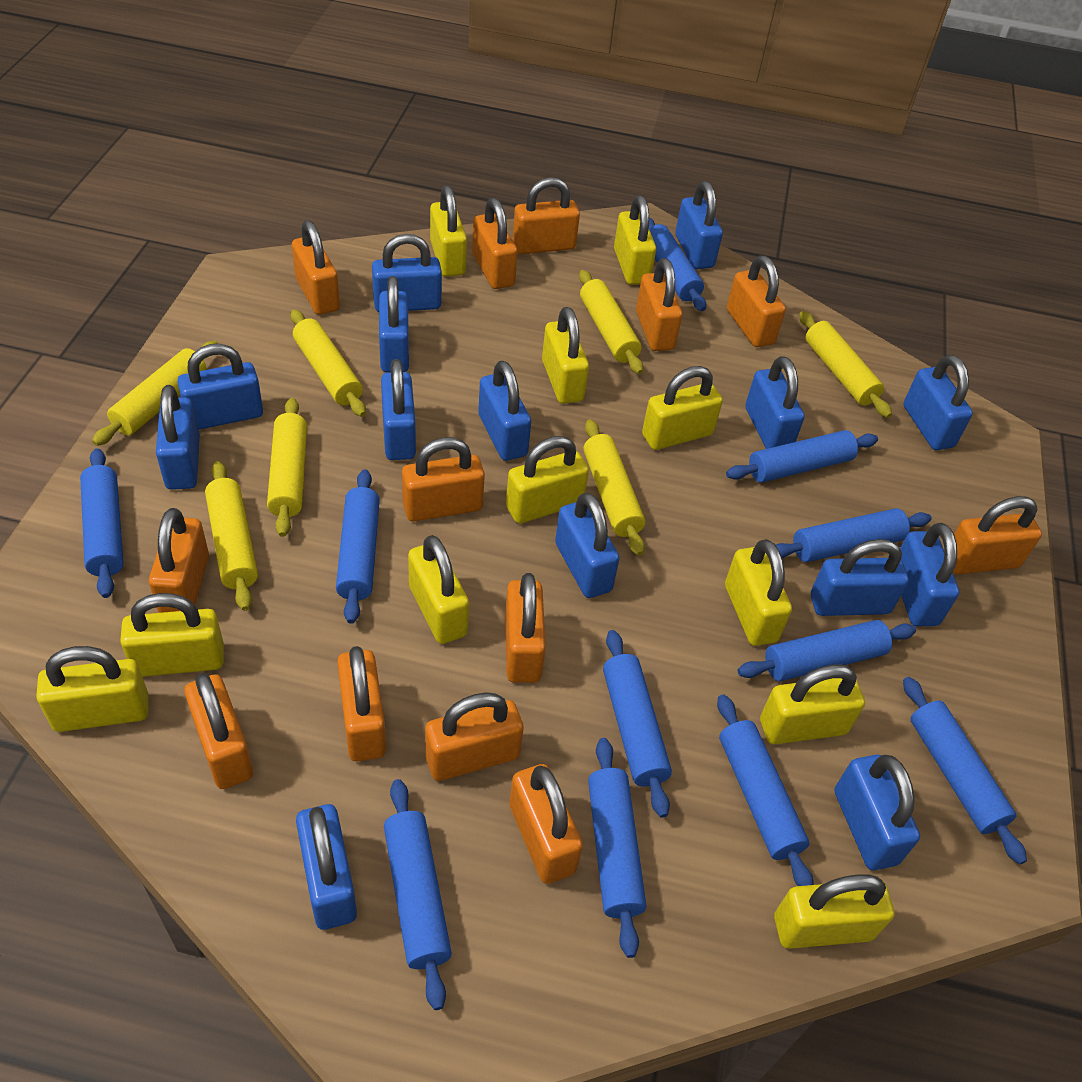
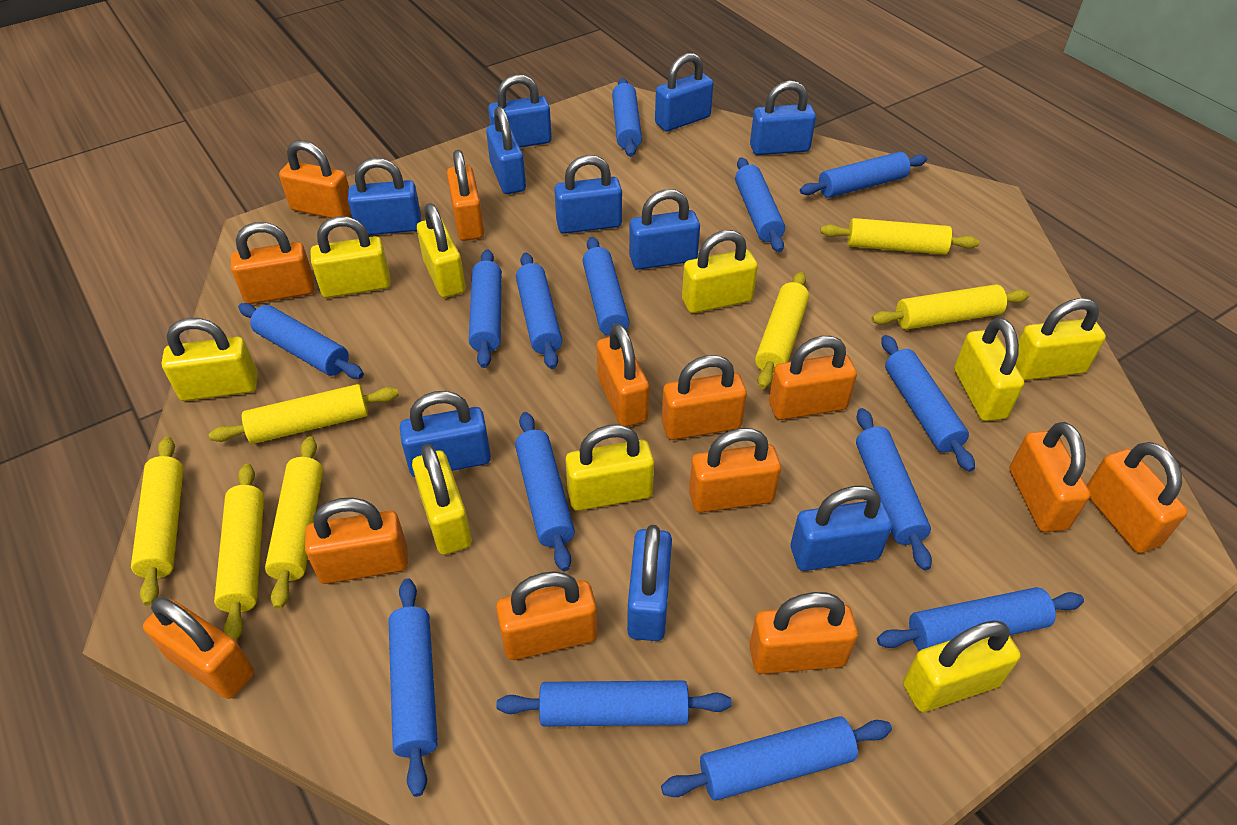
blue padlock: [156,385,200,490] [177,344,263,430] [296,804,357,930] [372,234,442,312] [379,276,409,372] [381,359,416,460] [478,361,531,461] [555,492,619,598] [675,181,723,269] [745,356,804,449] [811,539,909,616] [835,755,920,870] [900,523,959,626] [903,355,973,450] = 14 -> [348,158,421,235] [400,391,491,477] [486,106,526,194] [488,74,552,148] [554,155,622,234] [627,525,672,641] [629,189,700,270] [655,53,713,131] [750,80,816,155] [791,486,892,571] = 10
blue rolling pin: [80,448,124,598] [336,469,380,624] [384,779,452,1010] [588,738,646,958] [603,630,672,818] [649,217,706,311] [717,694,813,886] [726,430,878,483] [738,620,916,681] [776,508,932,562] [903,677,1027,864] = 11 -> [238,303,364,379] [388,578,438,797] [469,249,502,368] [496,680,731,727] [515,412,575,571] [516,252,562,369] [582,237,629,336] [612,78,642,157] [661,716,892,801] [735,157,785,252] [800,152,927,198] [856,408,932,570] [877,587,1084,651] [881,335,975,472] = 14
yellow padlock: [36,646,149,732] [120,593,224,677] [408,535,469,644] [430,186,467,277] [506,436,589,524] [542,307,589,404] [614,195,656,285] [642,366,723,450] [725,539,792,646] [760,665,865,745] [774,874,895,949] = 11 -> [162,318,258,401] [310,216,391,298] [412,444,472,555] [417,203,466,298] [565,424,654,511] [682,230,758,313] [903,620,1021,712] [954,318,1024,421] [1015,298,1106,380] = 9

